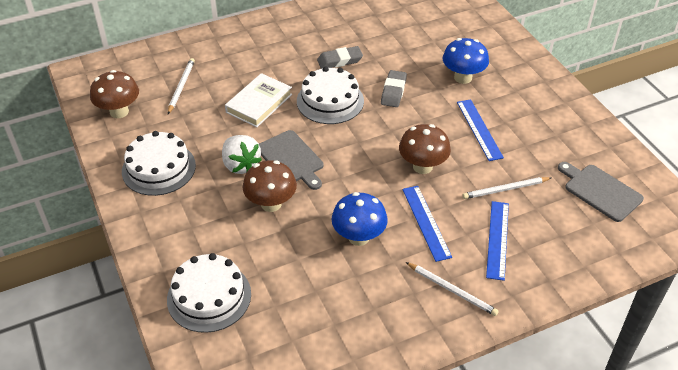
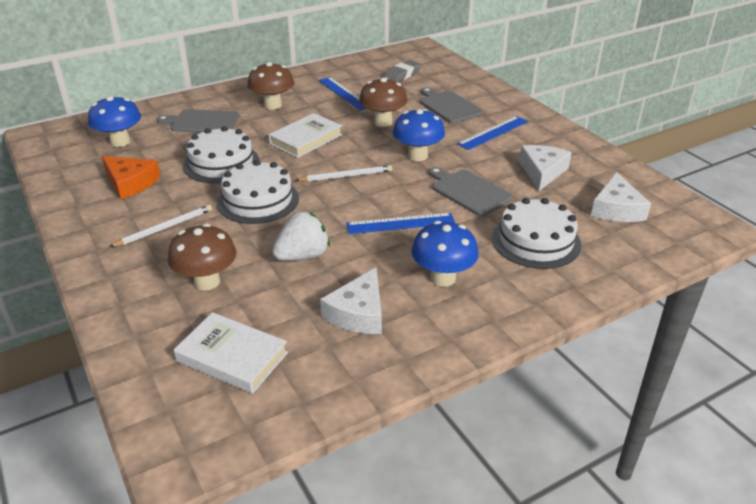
blue mushroom: [331,192,388,246] [443,38,489,84] = 2 -> [88,96,141,147] [393,109,445,161] [411,221,479,287] = 3
grey cutting board: [259,130,323,190] [558,162,644,222] = 2 -> [157,109,239,133] [420,87,483,123] [429,167,513,216] = 3
grey eraser: [317,46,363,69] [381,70,407,107] = 2 -> [384,60,421,82] = 1
orange cheese: none = 0 -> [102,156,161,199] = 1
white book: [225,73,292,127] = 1 -> [174,312,288,394] [269,113,342,158] = 2
white cheese: none = 0 -> [320,268,382,334] [519,145,572,191] [591,172,651,222] = 3
white pencil: [168,58,195,114] [406,262,499,316] [462,177,551,199] = 3 -> [109,204,212,247] [296,165,392,182] = 2

